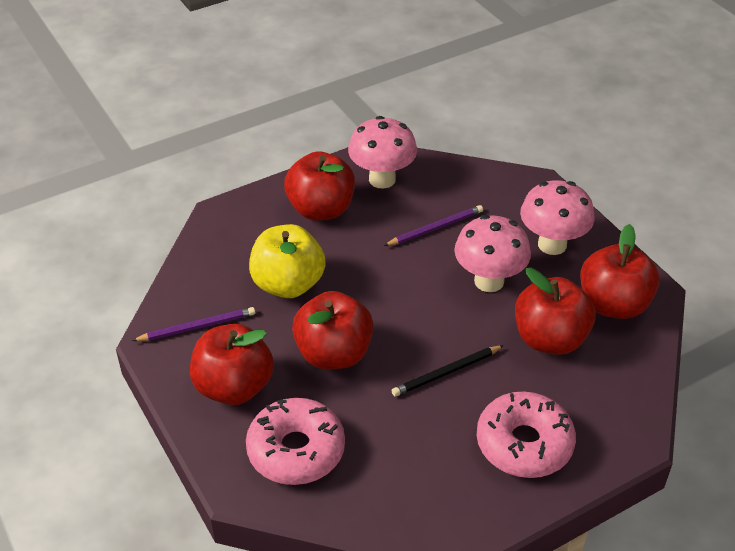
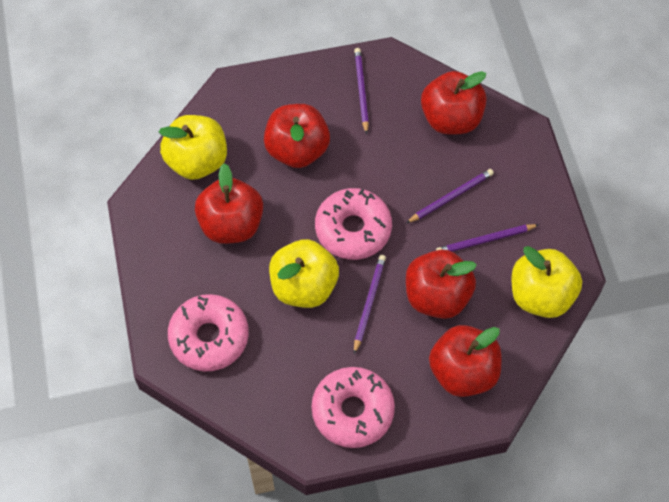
black pencil: [391,345,504,397] = 1 -> none = 0
pink donut: [246,398,345,485] [477,391,576,478] = 2 -> [168,294,249,372] [311,367,395,448] [315,188,392,260] = 3
pink mushroom: [348,116,417,188] [454,215,531,292] [520,180,595,255] = 3 -> none = 0
purple pencil: [132,307,255,341] [384,205,483,246] = 2 -> [354,48,369,134] [354,255,386,354] [406,169,494,223] [436,224,539,251] = 4
yellow apple: [249,224,326,298] = 1 -> [159,115,227,180] [269,239,339,308] [511,246,582,318] = 3

